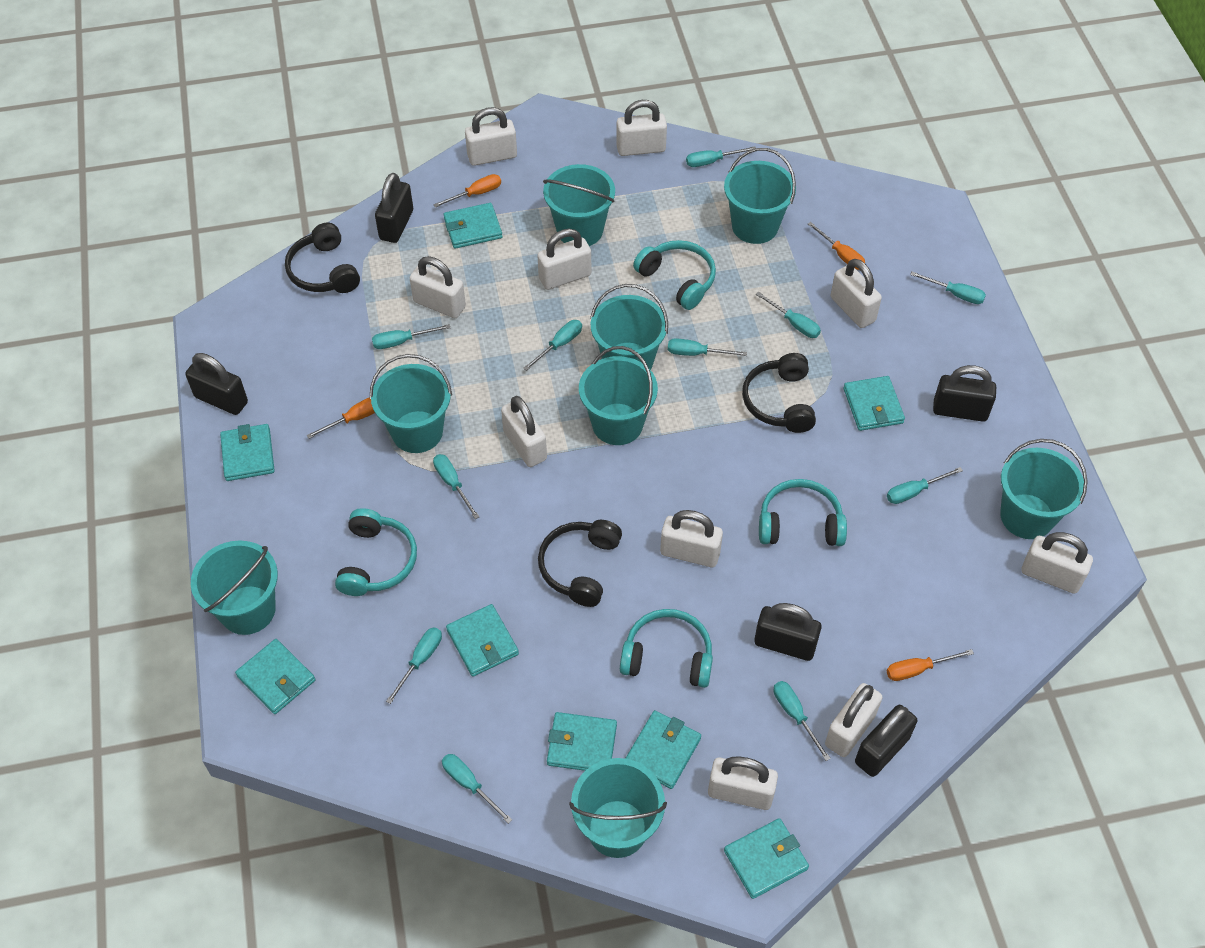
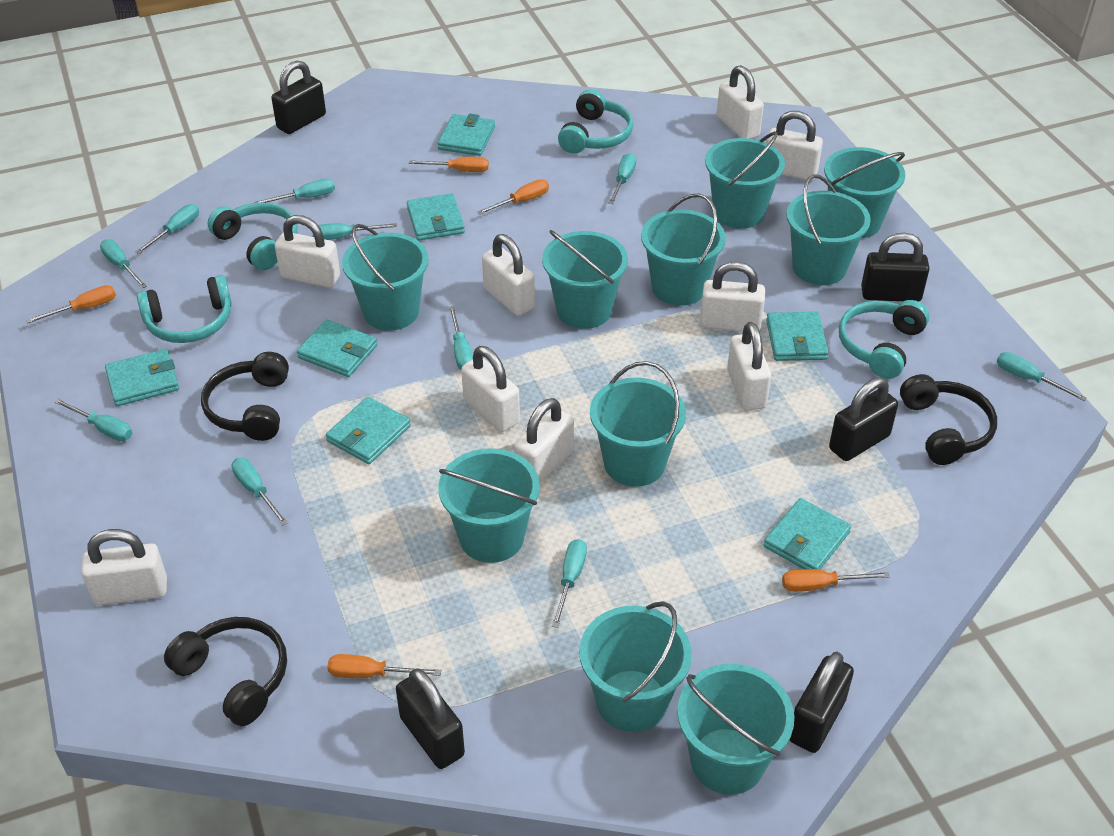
orange screwdriver: [307,397,375,439] [433,174,501,208] [808,222,865,270] [887,649,974,681] = 4 -> [26,285,116,323] [327,654,441,678] [409,157,489,172] [477,179,549,214] [782,569,890,592] = 5
turquoise bucket: [191,541,278,635] [370,354,452,453] [543,164,615,246] [569,758,667,858] [579,346,658,445] [590,284,668,370] [724,148,796,244] [1000,439,1088,539] = 8 -> [342,224,429,331] [439,448,540,563] [542,230,628,329] [579,601,692,732] [590,361,686,487] [641,194,726,306] [677,664,794,795] [705,131,785,229] [786,174,871,285] [824,147,905,238] = 10
turquoise screwdriver: [372,324,450,349] [386,627,442,704] [433,454,479,519] [442,754,512,824] [523,320,582,371] [668,338,747,356] [686,146,756,167] [756,292,821,338] [774,681,831,761] [887,467,963,504] [910,272,986,304] = 11 -> [54,399,133,441] [100,239,147,288] [136,204,199,254] [232,458,288,525] [254,179,335,203] [312,223,397,240] [449,306,473,369] [552,539,587,628] [609,153,637,204] [997,352,1087,401] = 10
turquoise wallet: [220,424,275,481] [235,639,315,714] [444,203,502,249] [446,604,519,677] [547,712,617,771] [625,710,701,789] [724,818,809,899] [843,376,905,431] = 8 -> [105,349,179,406] [297,320,377,377] [326,397,411,464] [407,193,465,240] [438,114,495,156] [764,498,851,570] [766,312,829,361] = 7
white padlock: [410,256,466,318] [465,107,517,166] [501,396,547,467] [537,229,591,290] [616,100,667,156] [660,510,723,567] [708,756,778,810] [825,683,883,757] [830,259,882,328] [1022,532,1093,594] = 10 -> [81,529,167,605] [275,215,340,288] [461,346,520,432] [482,234,535,316] [514,398,574,484] [700,261,765,332] [717,65,764,139] [727,322,771,411] [766,111,823,181] = 9

